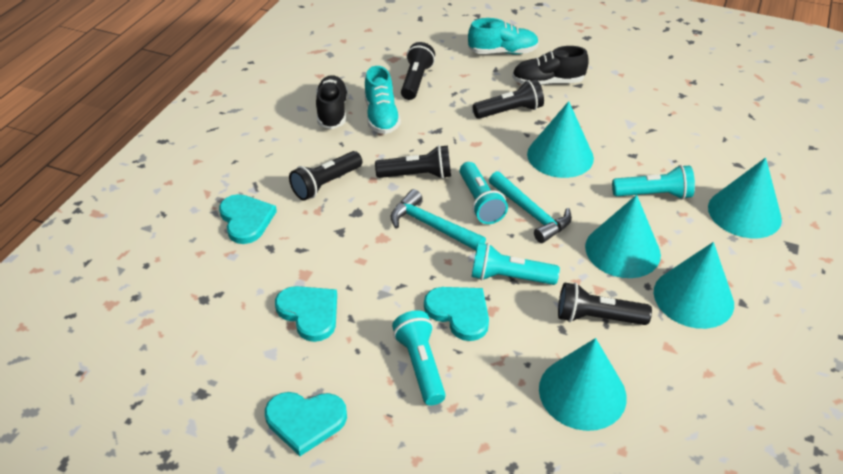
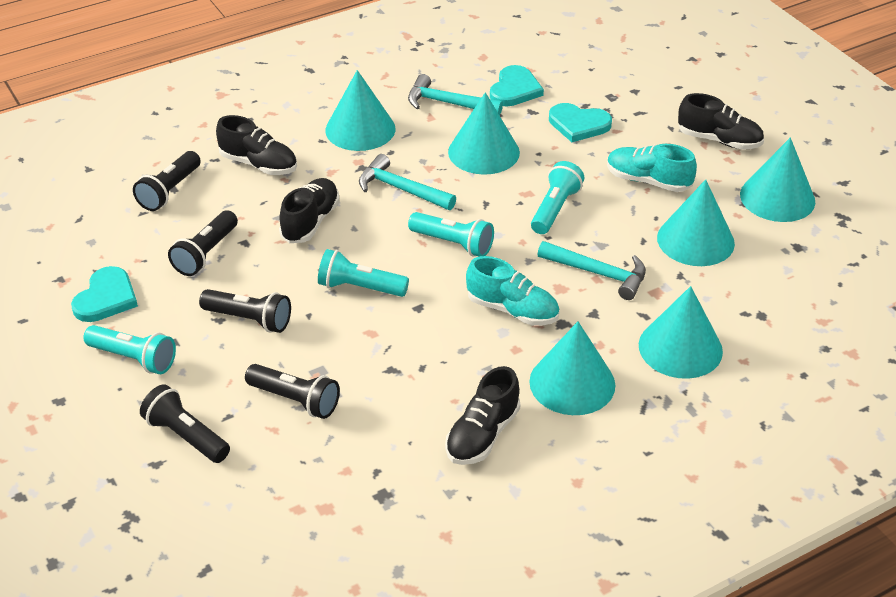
black shoe: [316,75,348,129] [512,46,588,85] = 2 -> [216,115,297,175] [279,178,340,243] [445,366,520,465] [678,93,764,150] = 4
turquoise cone: [527,101,594,178] [539,338,627,431] [585,195,661,278] [654,242,734,329] [708,158,782,238] = 5 -> [325,70,396,151] [448,92,520,175] [529,321,615,415] [639,286,723,379] [657,179,735,266] [740,137,815,222] = 6
turquoise hammer: [391,189,486,250] [489,171,572,243] = 2 -> [359,154,456,210] [408,74,503,115] [538,241,646,300] = 3
turquoise heart: [219,194,277,244] [265,392,347,456] [275,286,337,342] [424,287,489,341] = 4 -> [71,266,138,322] [490,65,544,106] [549,103,612,142] = 3

